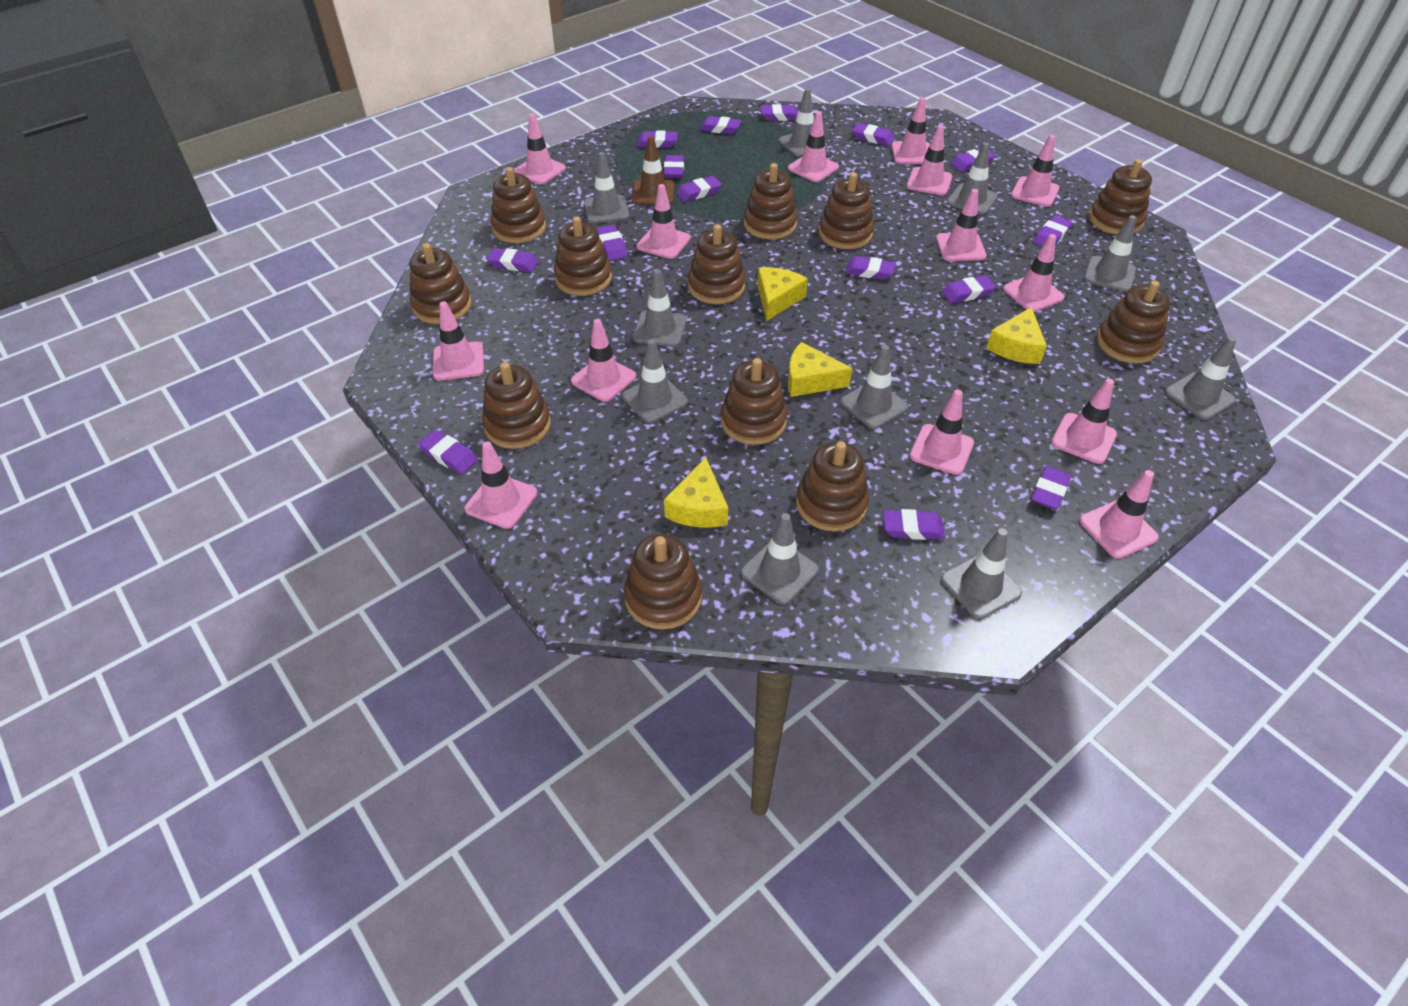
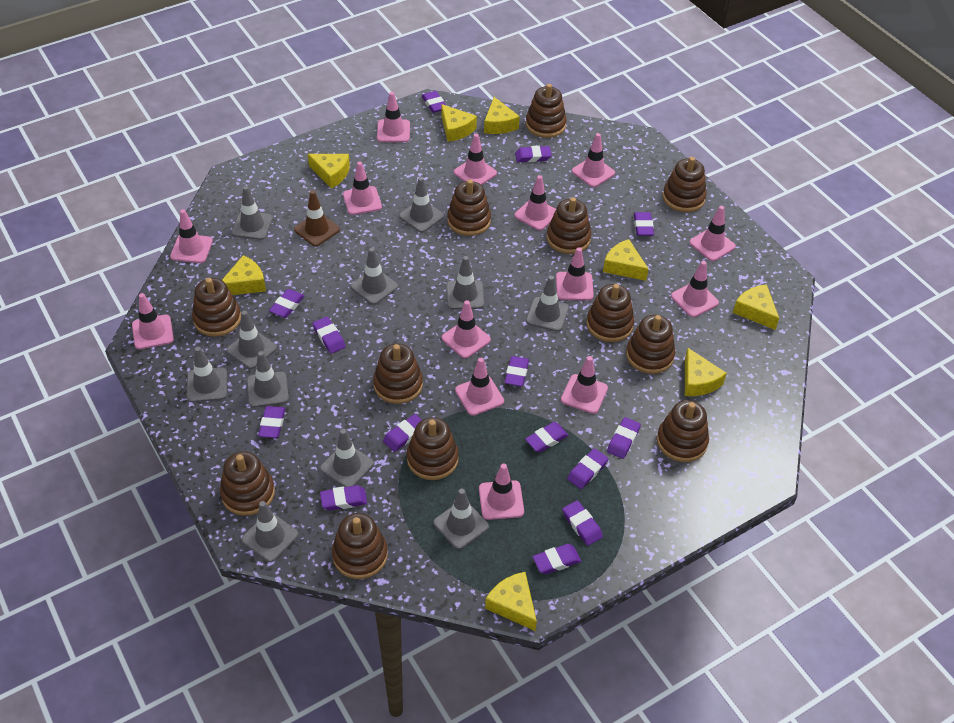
grey traffic cone: [584,152,629,223] [622,339,688,423] [633,269,687,347] [741,513,819,604] [779,88,827,157] [841,345,908,429] [941,528,1022,619] [947,142,998,215] [1084,215,1137,292] [1165,336,1236,420] = 10 -> [186,347,227,402] [226,310,277,369] [231,186,273,240] [241,501,298,562] [247,351,289,407] [320,429,374,487] [351,248,398,305] [399,177,444,233] [433,488,489,549] [446,256,484,309] [526,276,569,332] = 11
purple eraser: [418,430,478,474] [487,248,539,272] [596,225,628,261] [637,130,677,148] [664,155,684,178] [676,176,722,202] [699,116,741,134] [760,104,798,121] [845,256,896,280] [852,123,894,146] [883,509,945,540] [942,275,996,303] [951,148,996,172] [1031,466,1071,510] [1034,215,1072,247] = 15 -> [258,406,285,438] [269,289,305,318] [312,317,346,354] [320,485,367,511] [383,414,422,452] [422,91,446,113] [505,356,529,386] [515,146,552,162] [525,422,569,452] [533,544,581,574] [562,500,603,546] [567,448,608,489] [607,417,641,459] [634,212,654,236] = 14
yellow cheese: [664,458,728,528] [757,267,808,321] [788,342,852,397] [986,307,1047,364] = 4 -> [222,255,266,295] [308,154,350,189] [441,104,477,142] [484,97,520,134] [485,572,537,631] [603,239,648,281] [685,348,727,396] [733,284,779,330] = 8

